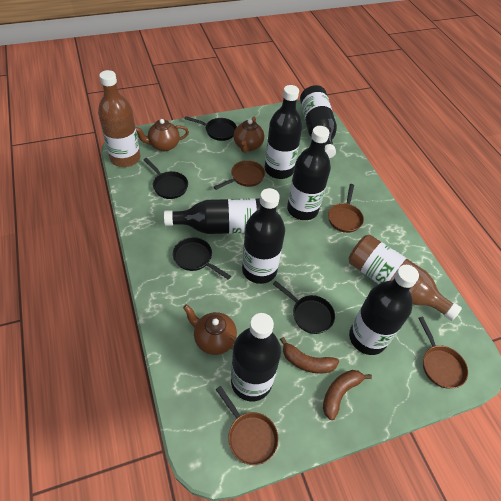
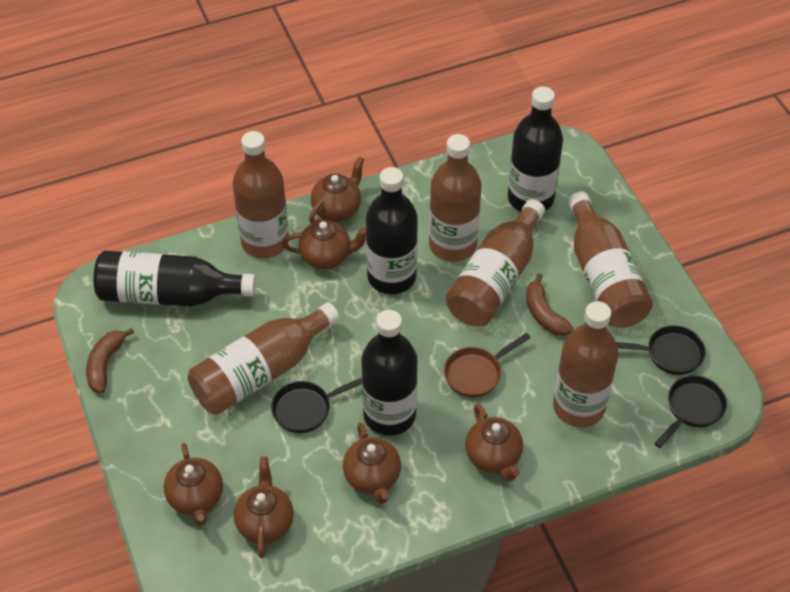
black bottle: [164,198,261,234] [231,313,281,401] [242,188,285,284] [265,85,303,179] [287,126,331,220] [300,85,337,158] [349,265,419,355] = 7 -> [94,251,256,307] [361,310,417,436] [366,167,418,294] [508,87,563,212] = 4
black pan: [144,158,188,199] [173,237,231,280] [184,116,237,141] [273,281,335,334] = 4 -> [271,377,362,433] [616,326,706,375] [654,376,727,448] = 3
brown bottle: [98,70,140,167] [349,235,462,321] = 2 -> [188,302,340,415] [233,131,289,259] [429,134,482,262] [446,199,545,326] [553,301,618,427] [568,191,653,328] = 6
brown pan: [214,160,265,190] [216,386,279,465] [328,184,364,233] [418,317,468,389] = 4 -> [444,333,531,398] = 1
brown teapot: [136,119,189,151] [183,304,237,355] [234,117,264,153] = 3 -> [164,443,223,525] [234,456,294,558] [282,220,366,269] [309,157,364,224] [343,423,401,504] [465,404,523,481] = 6

